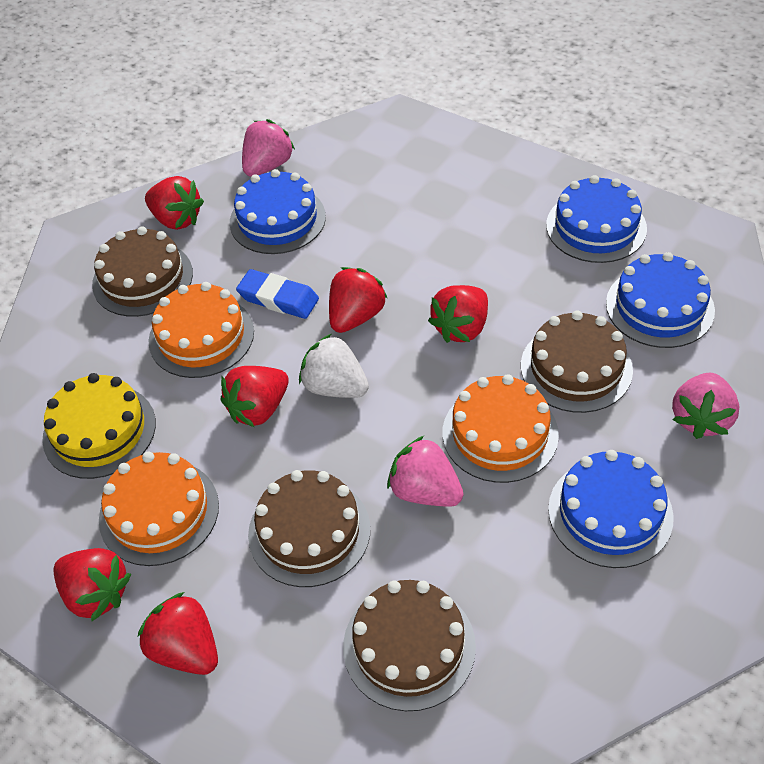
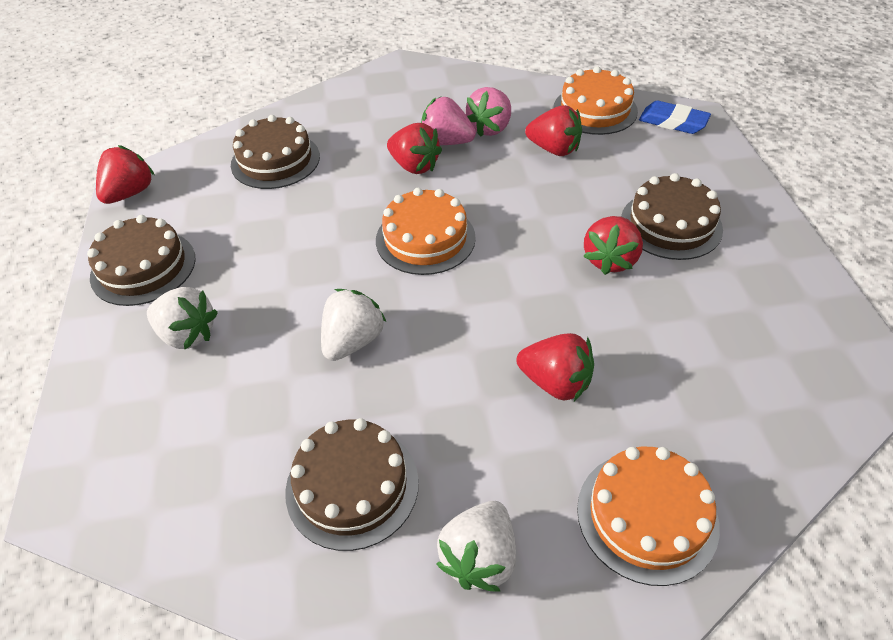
blue cake: [230,169,326,254] [546,175,647,263] [548,450,674,568] [606,252,715,348] = 4 -> none = 0
pink strawberry: [242,119,295,177] [387,436,464,506] [672,372,740,439] = 3 -> [421,97,476,145] [466,87,511,137] = 2
red strawberry: [53,548,131,621] [138,592,218,675] [145,176,204,230] [220,366,289,427] [329,267,387,333] [428,285,488,343] = 6 -> [96,145,154,204] [387,123,442,174] [517,333,594,401] [525,105,582,156] [583,216,643,275] = 5
white strawberry: [299,334,369,398] = 1 -> [147,287,218,350] [321,289,386,361] [436,501,516,592] = 3
yellow cake: [42,373,156,479] = 1 -> none = 0

